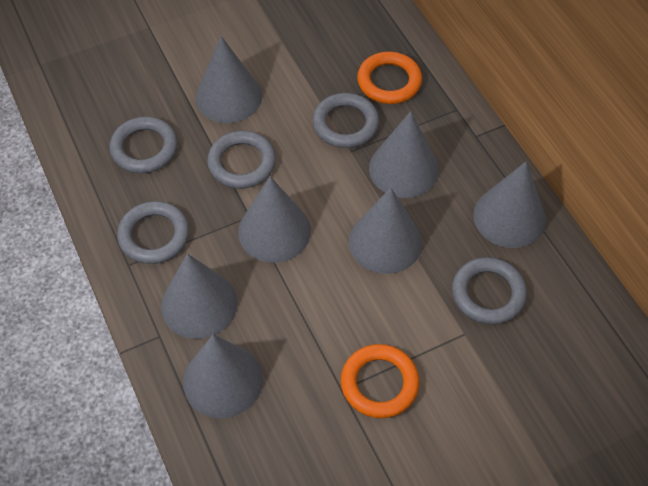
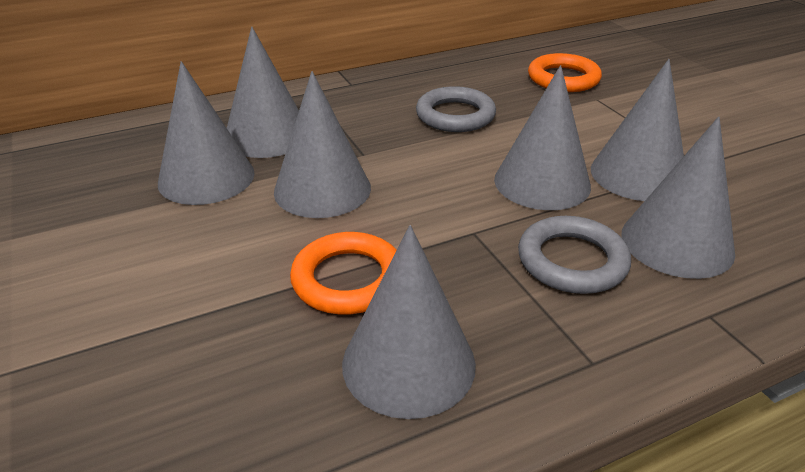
grey ring: [109,116,178,173] [117,201,189,264] [207,131,276,188] [312,93,379,148] [452,257,527,325] = 5 -> [416,86,496,132] [518,216,631,294] = 2

